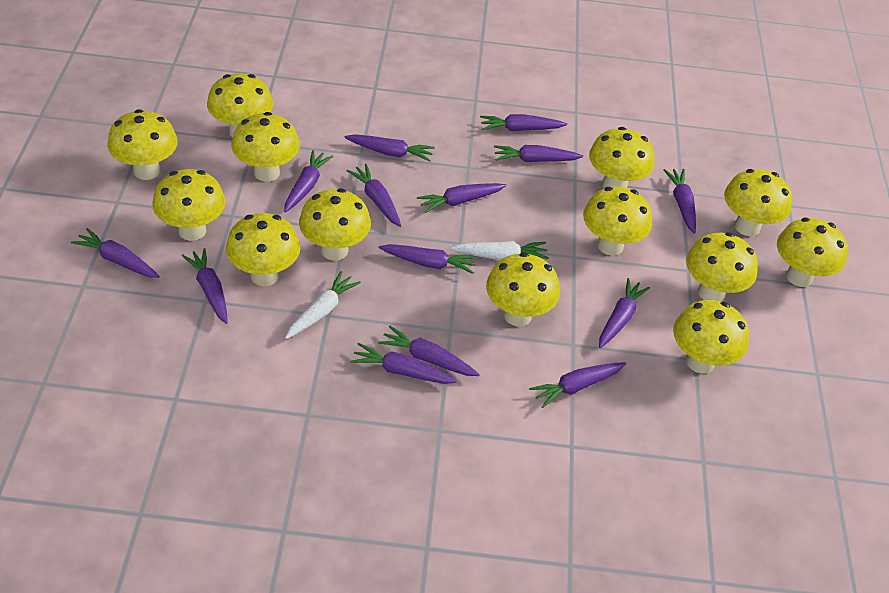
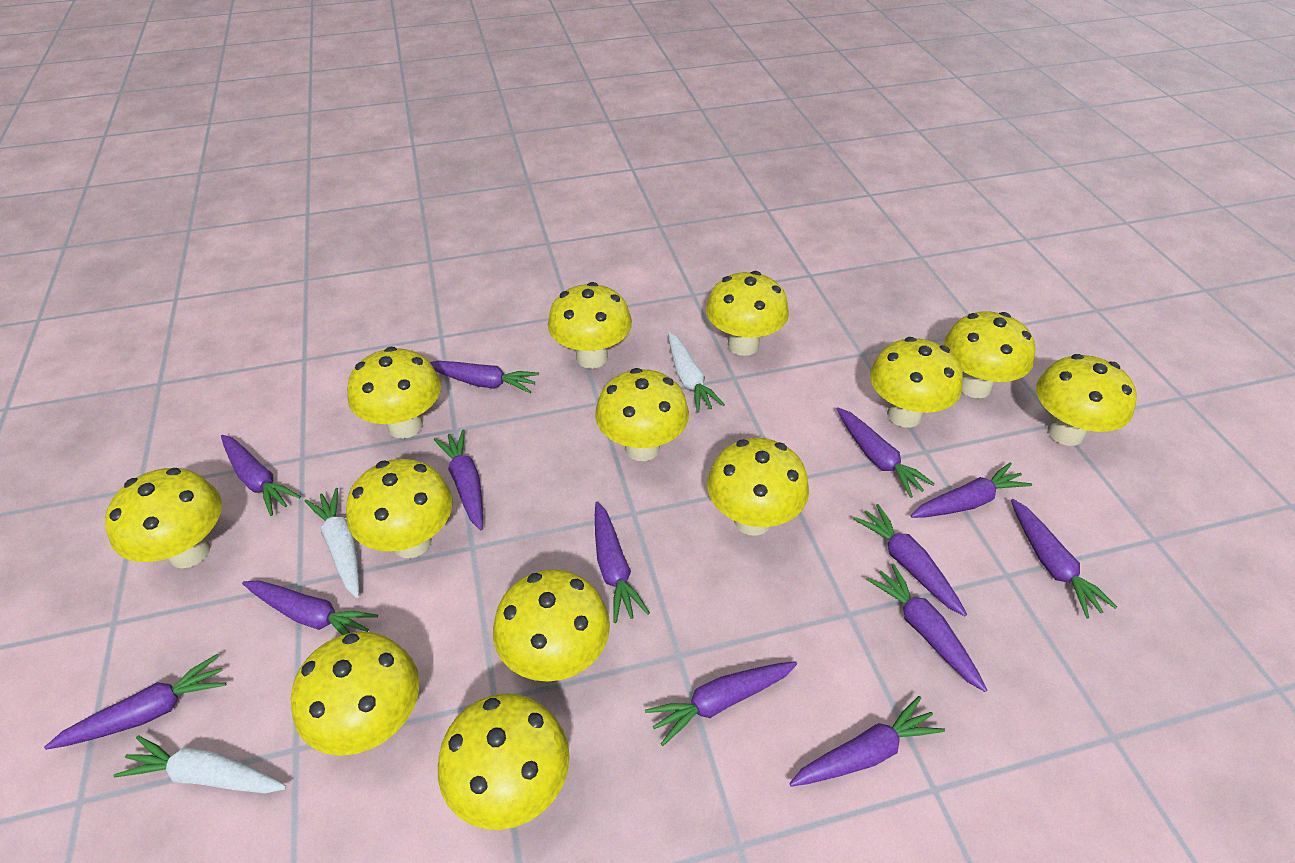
purple carrot: [71,228,160,278] [181,248,228,324] [284,150,333,213] [344,134,435,162] [347,164,401,227] [350,343,457,384] [378,325,480,376] [379,244,477,274] [417,183,506,213] [480,114,567,131] [494,145,583,162] [529,363,626,408] [599,278,650,348] [663,169,696,234] = 14 -> [44,654,226,750] [221,435,301,516] [242,580,378,635] [430,361,539,393] [434,430,483,531] [595,502,650,623] [645,661,797,746] [789,696,945,787] [837,407,935,498] [853,504,967,616] [866,563,987,692] [911,462,1032,518] [1011,499,1117,618] = 13
white carrot: [285,271,361,339] [451,241,549,260] = 2 -> [114,736,287,793] [305,488,359,598] [668,332,725,413] = 3

